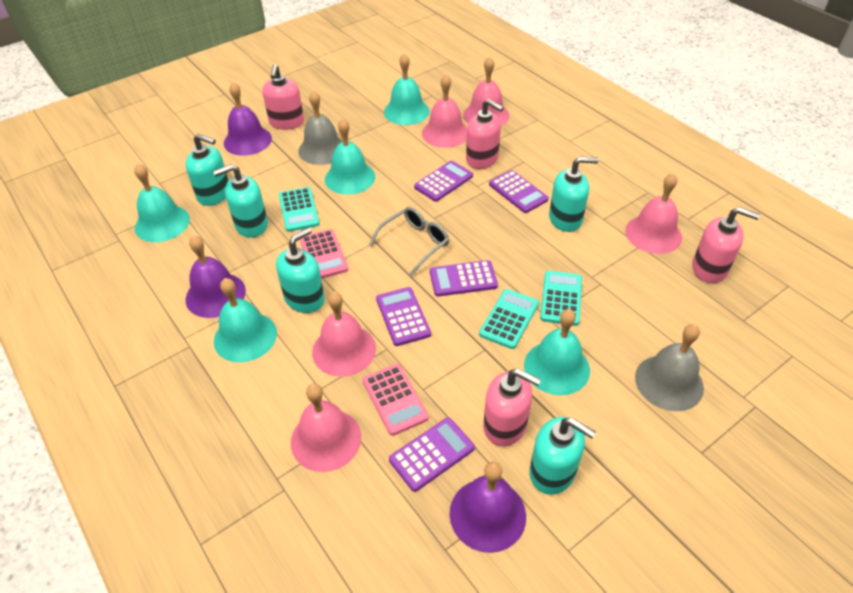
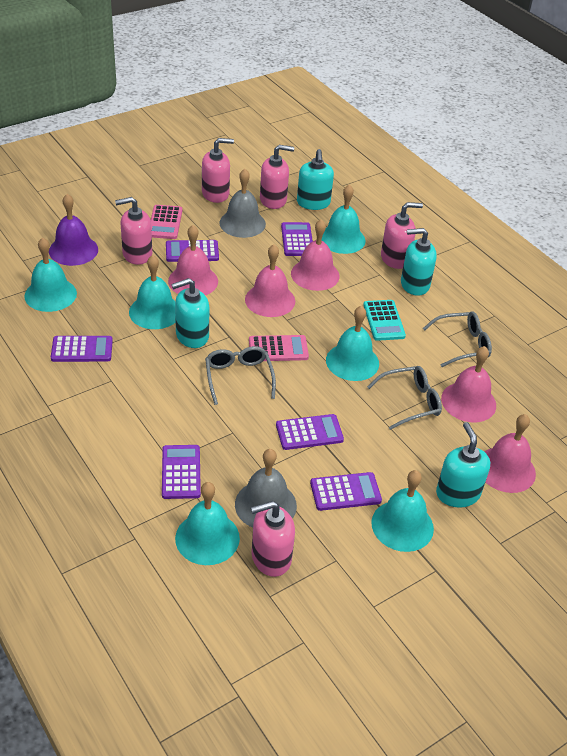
grey glasses: [369,207,449,276] = 1 -> [205,346,276,405] [367,366,442,430] [423,312,492,367] = 3
pink soap dispenser: [263,64,304,130] [466,99,504,169] [483,368,541,447] [692,207,760,283] = 4 -> [115,197,152,265] [202,138,234,203] [251,501,295,577] [260,145,294,209] [381,202,423,269] = 5
purple bell: [185,235,246,318] [224,82,272,156] [450,462,526,553] = 3 -> [49,194,98,266] = 1
purple calculator: [376,287,431,346] [389,417,475,492] [414,161,473,202] [430,260,498,297] [489,170,549,213] = 5 -> [51,336,113,362] [162,445,201,499] [166,240,219,262] [276,414,344,450] [281,222,313,256] [310,472,382,511] = 6
turquoise bell: [134,163,190,242] [214,278,277,362] [325,118,375,195] [384,53,429,125] [524,309,590,395] = 5 -> [24,237,77,312] [129,255,176,329] [175,482,240,565] [322,184,365,254] [326,306,379,381] [371,470,434,552] = 6
turquoise calculator: [279,187,320,232] [479,289,539,349] [540,271,582,326] = 3 -> [363,300,406,341] = 1
turquoise soap dispenser: [186,134,229,206] [213,164,268,238] [276,227,325,313] [529,417,596,495] [549,156,598,232] = 5 -> [172,278,209,348] [297,149,334,210] [401,228,437,296] [436,422,490,508] = 4

